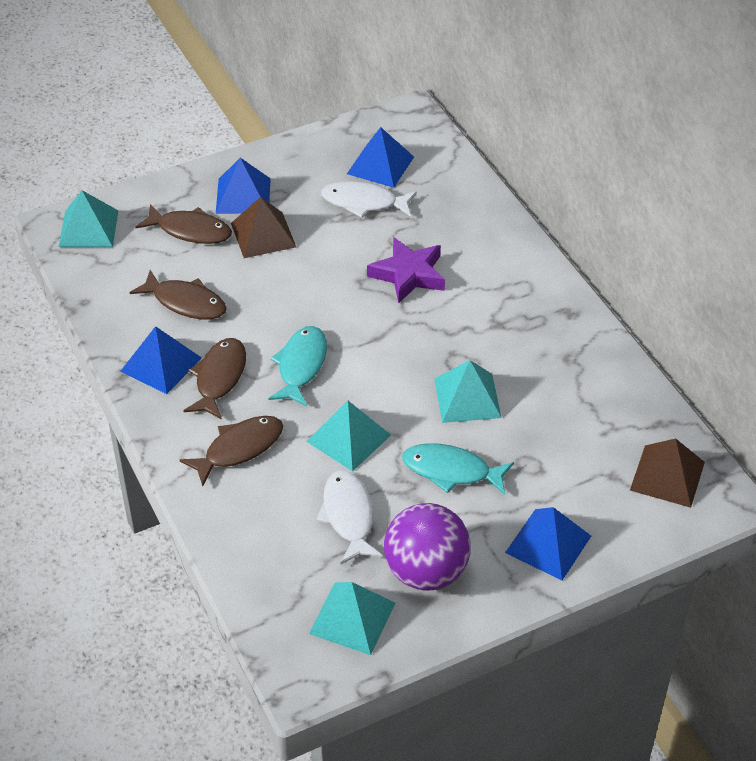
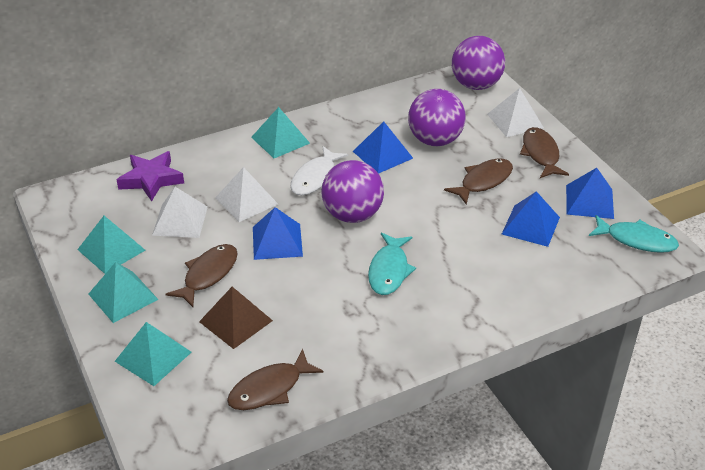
brown pyramid: [231,197,296,258] [630,438,705,508] = 2 -> [199,287,273,349] = 1
purple ball: [384,503,471,591] = 1 -> [321,160,384,223] [408,89,466,146] [452,36,505,90] = 3
white fish: [316,470,383,564] [321,181,417,218] = 2 -> [290,146,348,195] = 1
white pyramid: none = 0 -> [152,187,208,238] [215,167,278,222] [487,88,544,137] = 3

